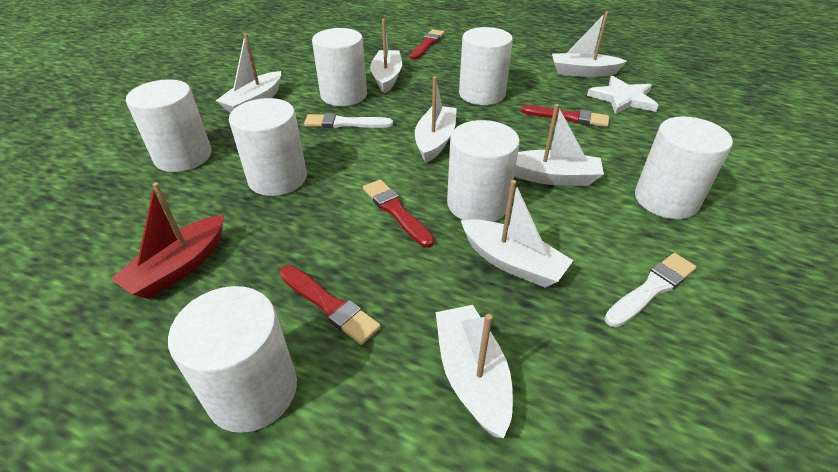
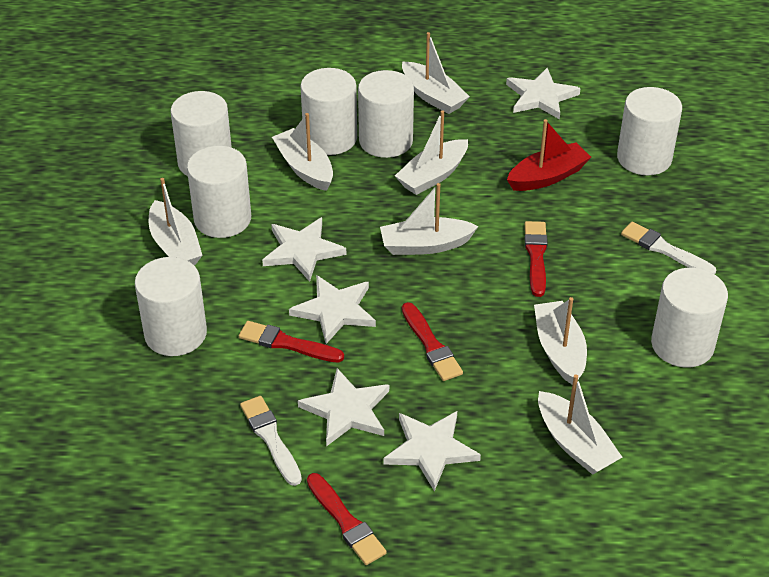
white star: [587,76,659,114] = 1 -> [262,217,346,282] [289,275,376,344] [298,368,389,447] [383,411,481,491] [506,68,581,119] = 5

